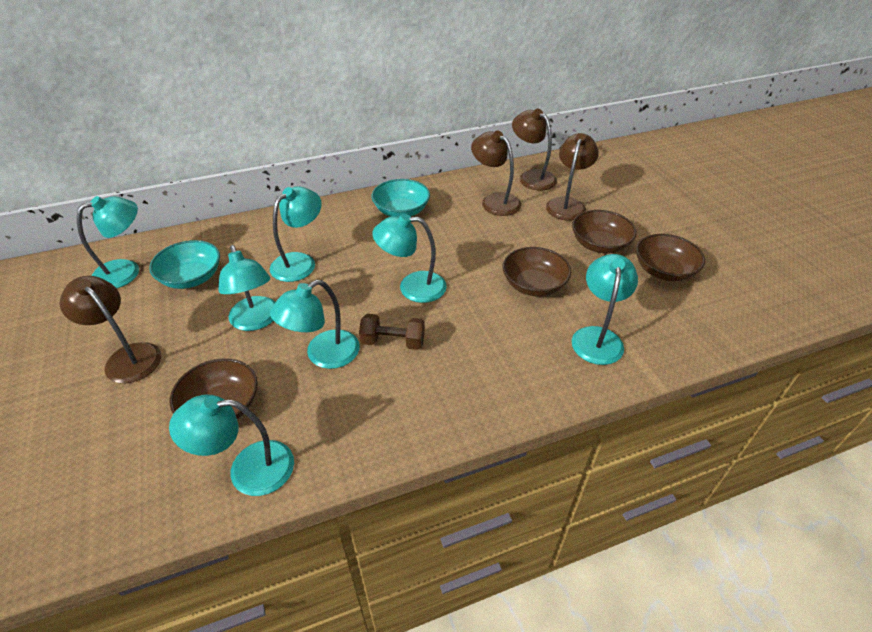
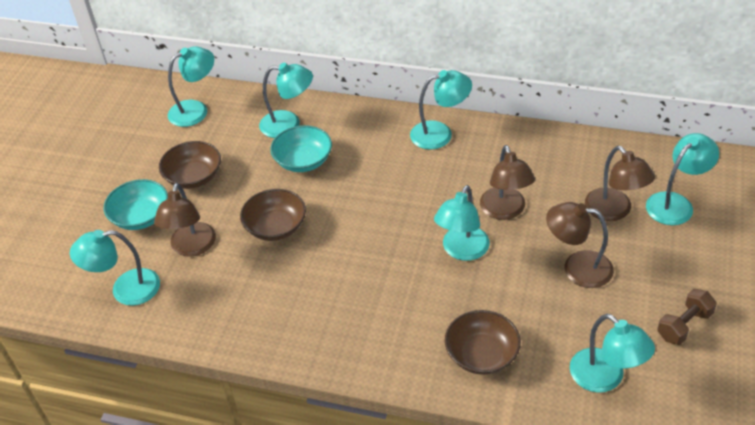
brown bowl: [170,358,258,419] [503,247,571,297] [572,210,637,253] [636,234,705,281] = 4 -> [159,141,221,189] [240,189,306,241] [445,310,521,375] = 3

